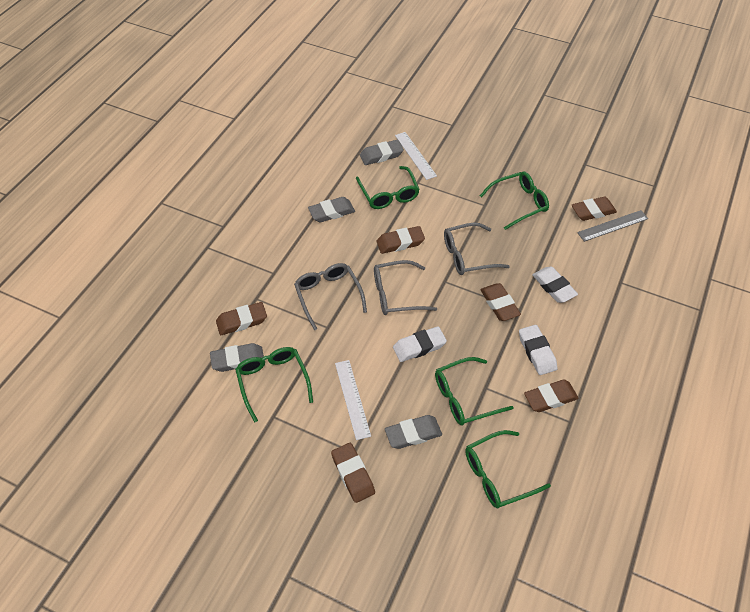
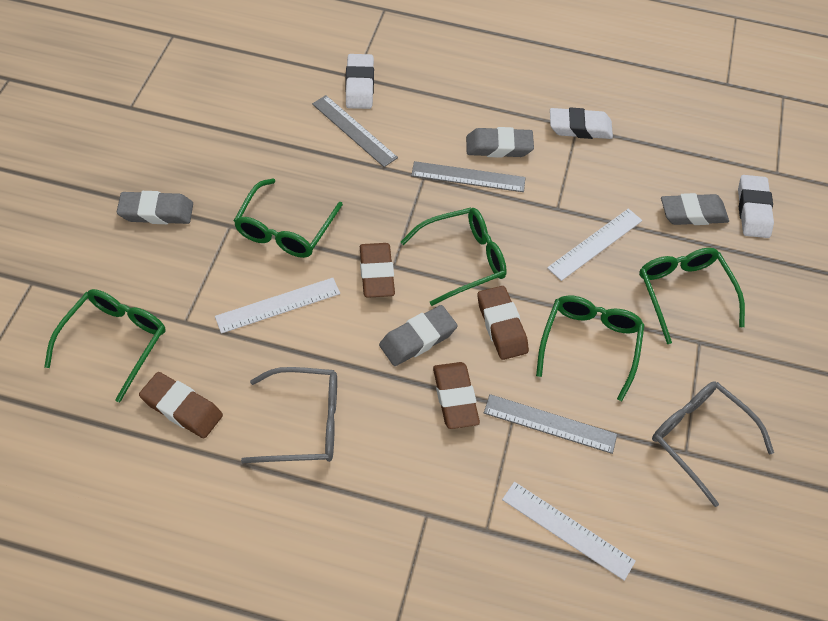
brown eraser: [216,302,267,335] [331,443,375,503] [376,226,425,254] [480,283,521,321] [524,379,579,412] [572,197,617,221] = 6 -> [139,372,223,438] [360,243,395,298] [433,362,480,429] [477,286,529,360] = 4
grey glasses: [294,263,367,331] [374,260,437,315] [444,222,510,275] = 3 -> [241,367,337,463] [652,381,774,507] = 2
grey ruler: [577,210,648,242] = 1 -> [312,95,398,167] [411,161,526,192] [484,394,617,454] = 3
white ruler: [335,360,371,440] [395,132,437,180] = 2 -> [215,278,340,334] [502,482,636,581] [547,208,643,281] = 3

